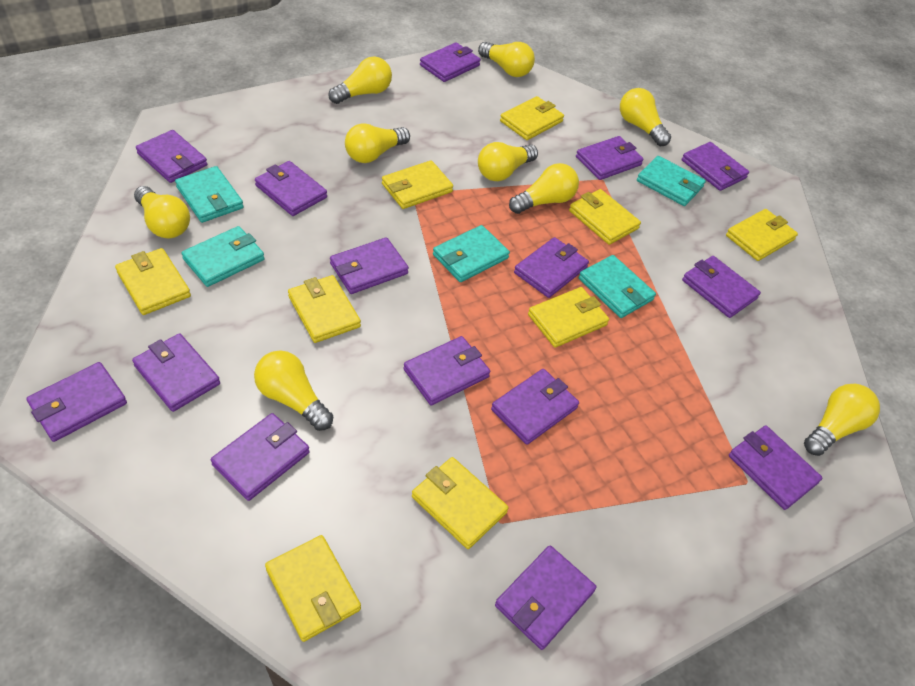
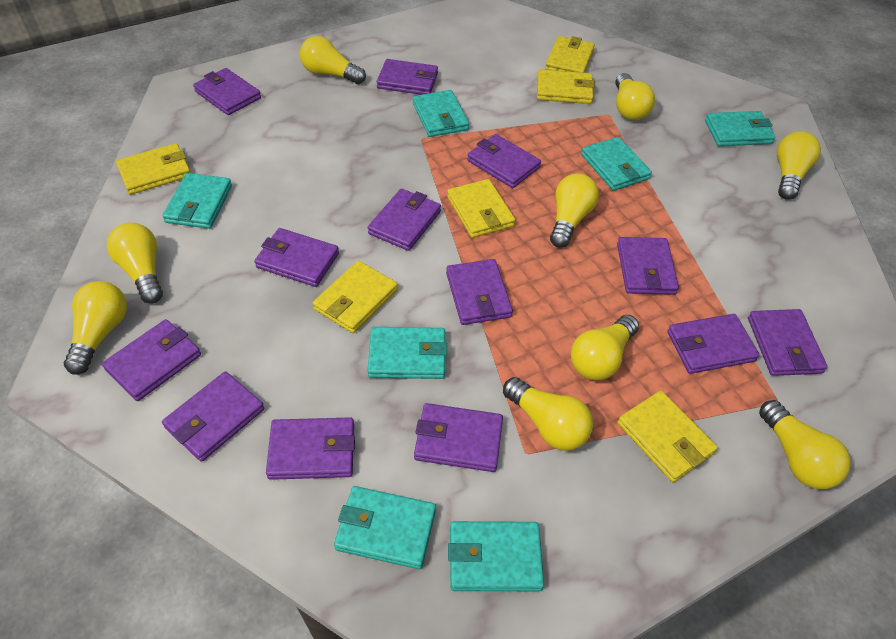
purple wallet: [26,362,127,442] [132,333,220,412] [136,130,207,183] [211,413,310,501] [255,161,327,216] [330,237,409,294] [403,336,490,406] [420,42,481,82] [491,369,579,445] [495,545,596,650] [514,237,589,298] [576,136,644,180] [682,142,749,191] [682,256,761,318] [729,425,822,510] = 15 -> [102,319,201,401] [162,371,264,462] [193,68,261,115] [254,228,339,287] [266,417,355,480] [368,189,441,251] [377,59,438,95] [414,403,503,472] [446,259,513,325] [467,134,541,188] [617,237,679,295] [667,314,759,374] [748,309,828,376] = 13
turquoise wallet: [175,166,244,223] [181,226,265,287] [433,225,510,282] [579,255,656,318] [637,156,706,206] = 5 -> [162,173,232,229] [334,486,436,569] [367,327,447,379] [413,90,469,137] [448,521,544,591] [581,137,652,191] [705,111,775,146] = 7
yellow wallet: [115,248,191,315] [265,535,361,642] [288,275,361,343] [382,160,453,209] [412,457,509,549] [500,96,564,140] [528,287,609,348] [569,189,641,245] [726,209,798,261] = 9 -> [116,143,191,195] [313,261,398,333] [447,179,515,238] [537,69,595,104] [545,36,595,73] [617,391,718,482] = 6

